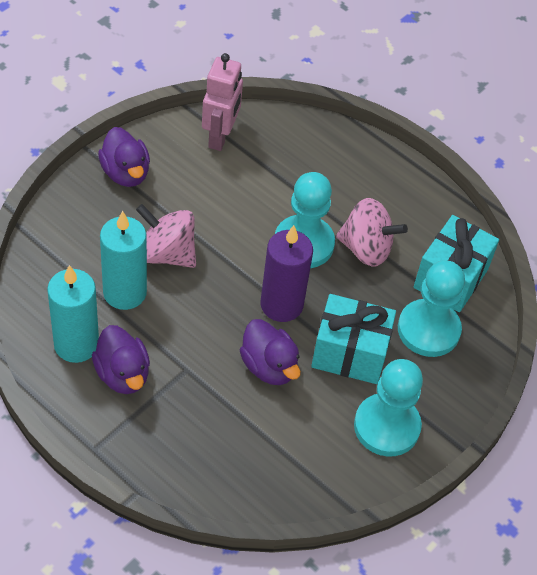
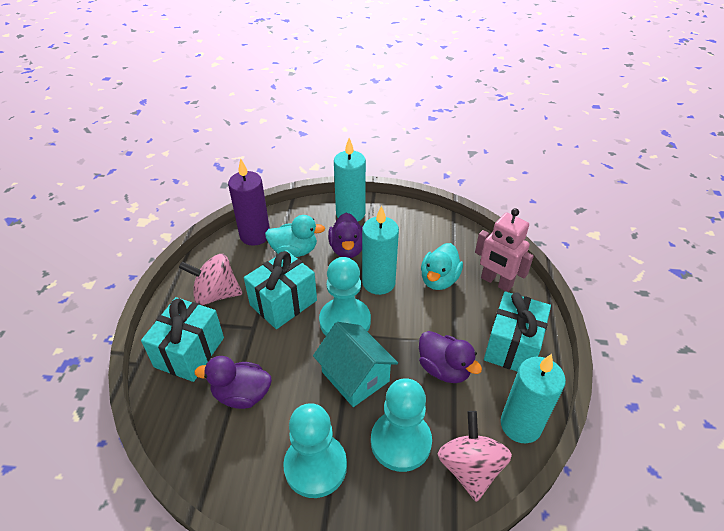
turquoise candle: [47,265,99,363] [100,211,147,310] = 2 -> [334,138,366,221] [362,205,399,295] [501,354,566,443] = 3
turquoise duck: none = 0 -> [265,215,325,257] [421,243,463,290] = 2
turquoise gift: [311,294,396,384] [414,215,499,312] = 2 -> [141,297,224,382] [244,250,317,329] [484,291,551,372] = 3
turquoise house: none = 0 -> [313,322,398,407] = 1

